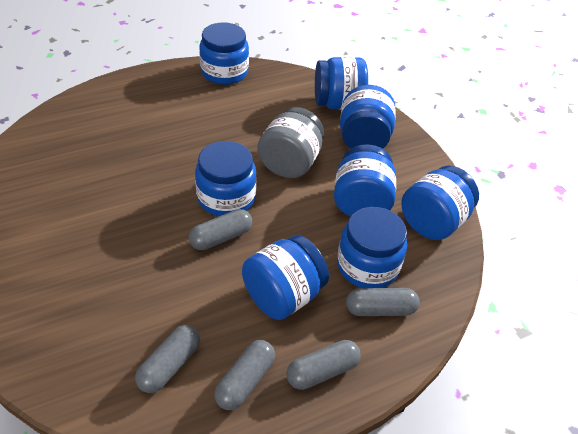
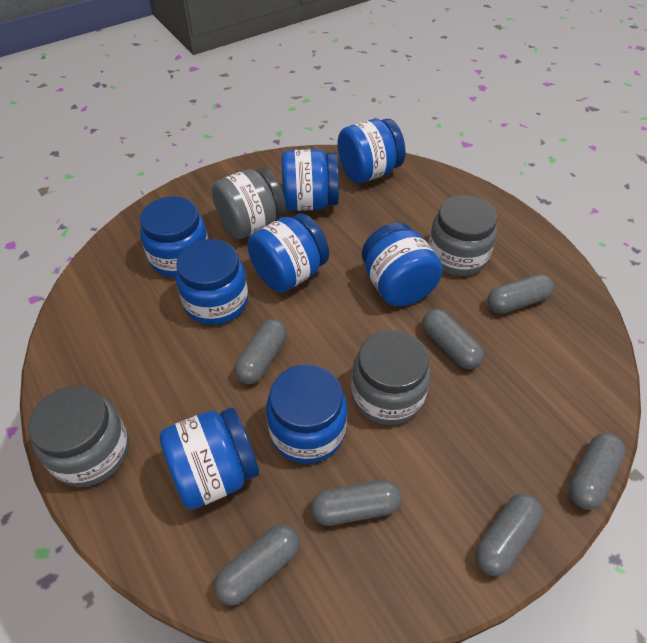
grey capsule: [135,325,200,393] [189,209,252,250] [214,340,275,410] [287,340,361,390] [346,288,420,316] = 5 -> [214,524,300,606] [235,319,287,384] [311,480,402,526] [422,309,484,369] [475,493,543,576] [487,274,554,314] [568,433,625,510] = 7
grey jar: [257,107,324,178] = 1 -> [28,386,129,487] [212,167,286,239] [351,330,431,425] [429,195,497,276] = 4

